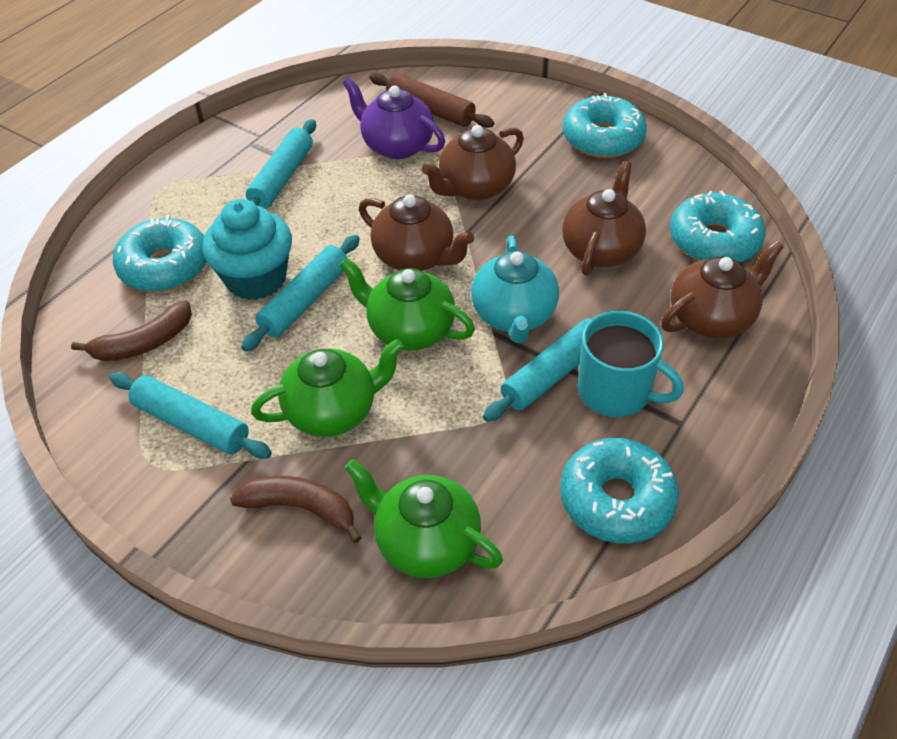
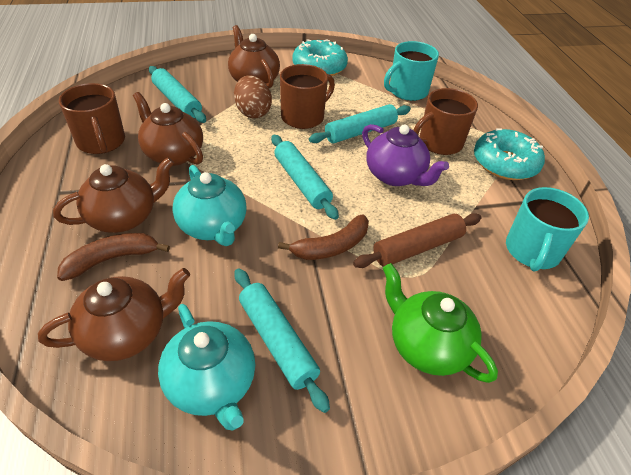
brown egg: none = 0 -> [234,76,272,118] = 1
brown mug: none = 0 -> [59,83,125,154] [280,64,335,129] [413,88,478,155] = 3
green teapot: [251,339,404,437] [339,258,475,351] [345,459,503,578] = 3 -> [383,263,498,383] = 1
turquoise cupcake: [202,199,292,300] = 1 -> none = 0
turquoise donut: [113,215,207,292] [560,438,679,544] [563,93,647,158] [670,191,766,263] = 4 -> [292,39,348,76] [474,128,545,180] = 2
turquoise mug: [578,311,684,417] = 1 -> [384,41,439,101] [506,187,589,272] = 2
turquoise teapot: [471,236,559,343] = 1 -> [158,304,255,430] [172,165,247,246] = 2

